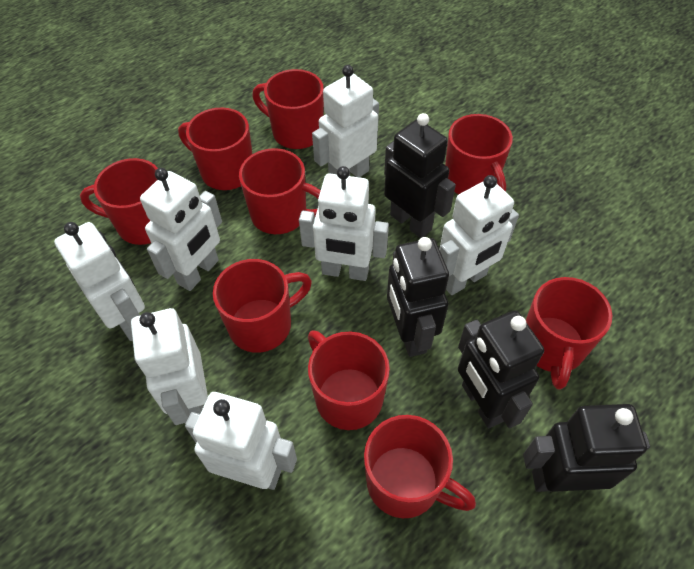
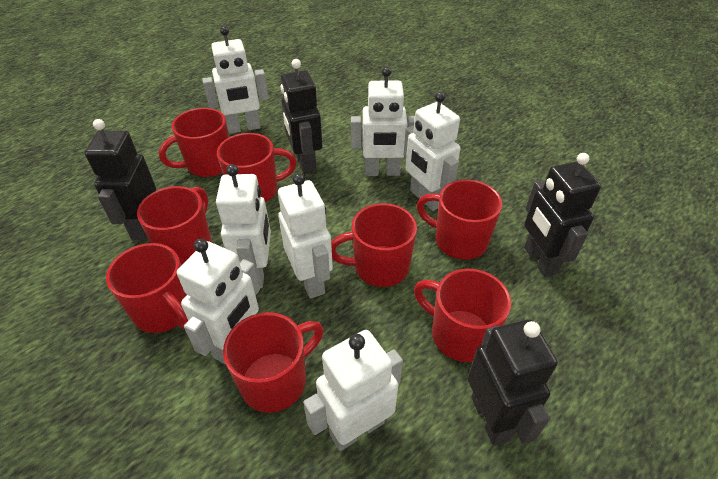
red mug: [80,158,158,245] [178,108,252,190] [213,259,312,353] [239,148,321,234] [252,69,324,149] [308,330,390,430] [364,415,476,518] [445,114,513,194] [526,277,613,390] = 9 -> [106,243,188,333] [137,186,212,265] [159,108,229,177] [217,133,297,202] [223,312,324,413] [331,203,417,287] [414,269,511,362] [416,179,502,260] = 8

